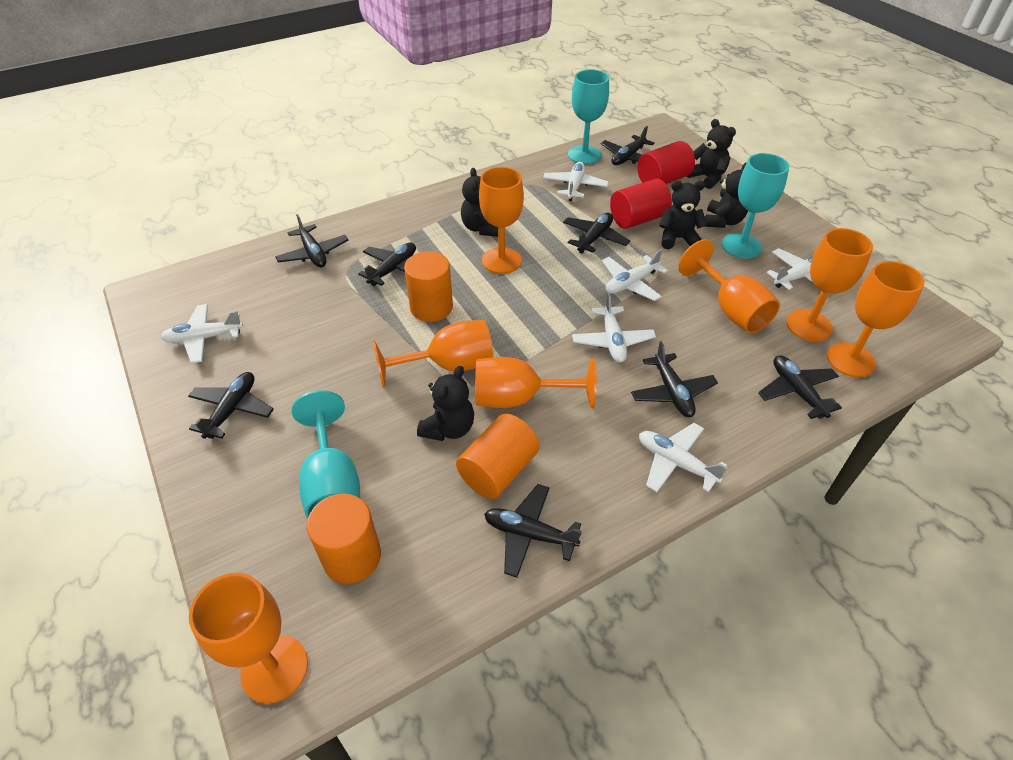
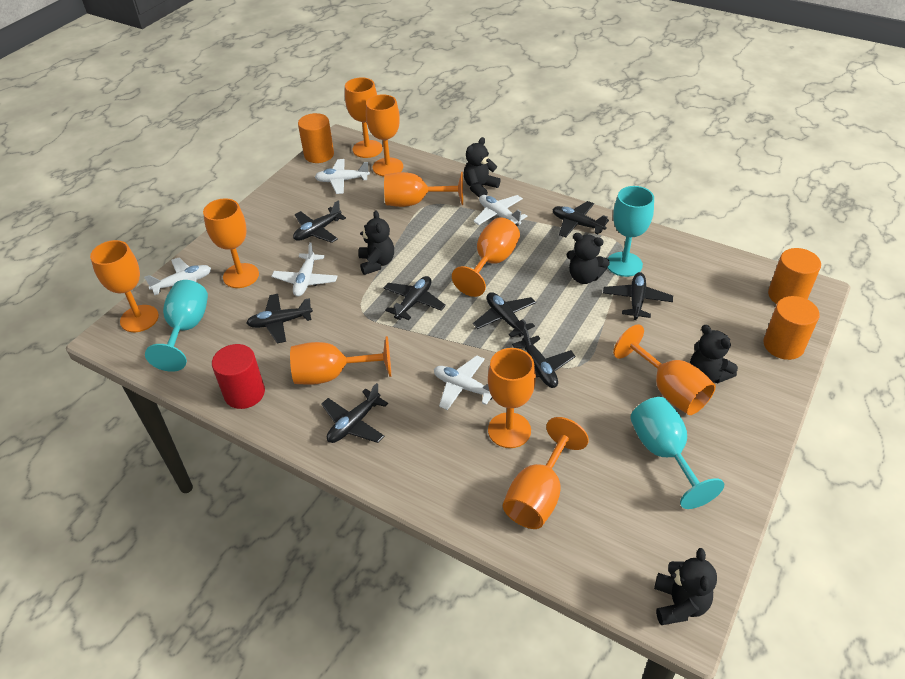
orange goblet: [189,573,308,704] [372,320,493,388] [475,357,597,408] [479,167,524,274] [678,239,780,333] [786,228,873,342] [827,261,925,377] = 7 -> [90,240,159,332] [203,198,259,288] [290,336,391,385] [345,77,383,158] [366,94,403,176] [384,172,463,207] [452,217,520,297] [488,348,536,448] [503,417,589,529] [613,324,716,415] = 10
red cylinder: [610,179,672,229] [637,141,695,184] = 2 -> [212,344,265,409] = 1
white plane: [161,304,243,363] [543,162,609,201] [572,293,656,363] [602,249,668,301] [639,423,727,492] [766,248,830,294] = 6 -> [144,258,211,295] [272,242,338,297] [315,159,370,194] [434,356,492,410] [473,195,527,226] = 5

